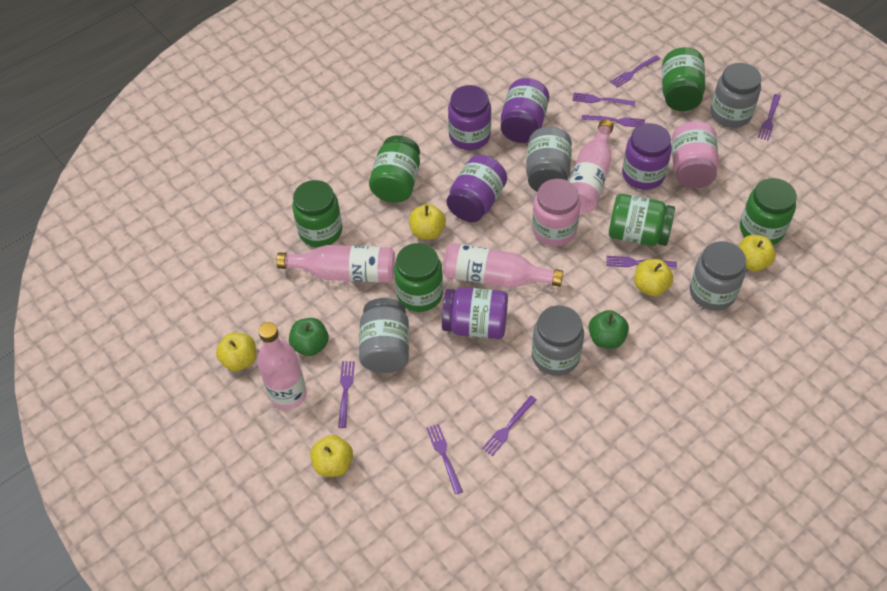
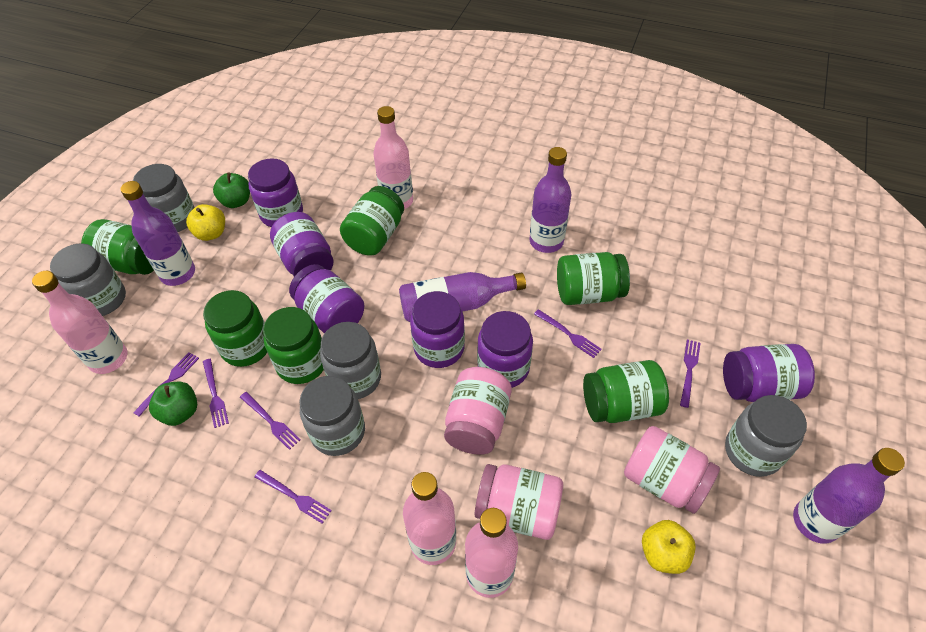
pink jar: [532,179,580,246] [672,121,719,188] = 2 -> [444,367,512,455] [475,464,563,540] [624,426,720,514] = 3
purple bottle: none = 0 -> [121,181,195,286] [399,272,526,322] [530,147,571,253] [793,448,905,544] = 4
purple fork: [338,361,355,428] [426,424,463,494] [482,396,537,456] [572,93,635,106] [582,115,645,127] [606,256,677,268] [610,55,660,88] [758,94,781,141] = 8 -> [133,352,199,417] [203,359,229,428] [240,392,301,450] [254,470,332,524] [534,309,602,358] [680,340,701,408] = 6
purple jar: [442,287,508,339] [447,155,507,222] [448,85,491,150] [501,78,549,143] [622,123,672,190] = 5 -> [248,158,303,227] [270,212,334,277] [289,264,364,334] [410,291,465,368] [477,311,533,388] [723,344,815,402] = 6
yellow apple: [216,332,256,371] [310,435,353,477] [409,204,446,240] [634,259,673,296] [738,235,776,271] = 5 -> [186,204,225,241] [642,520,696,574] = 2

